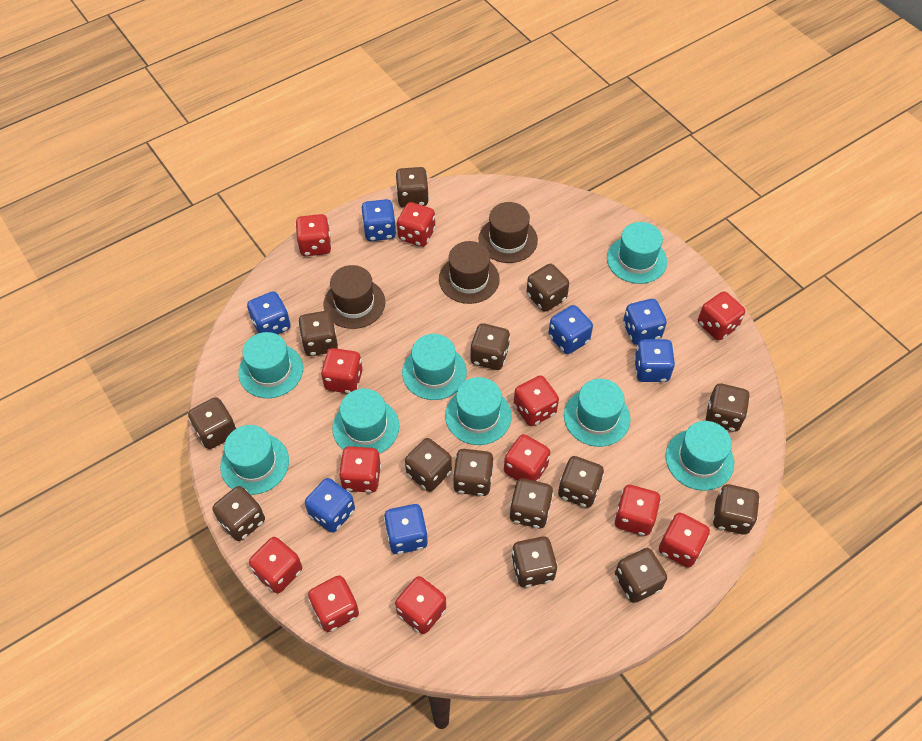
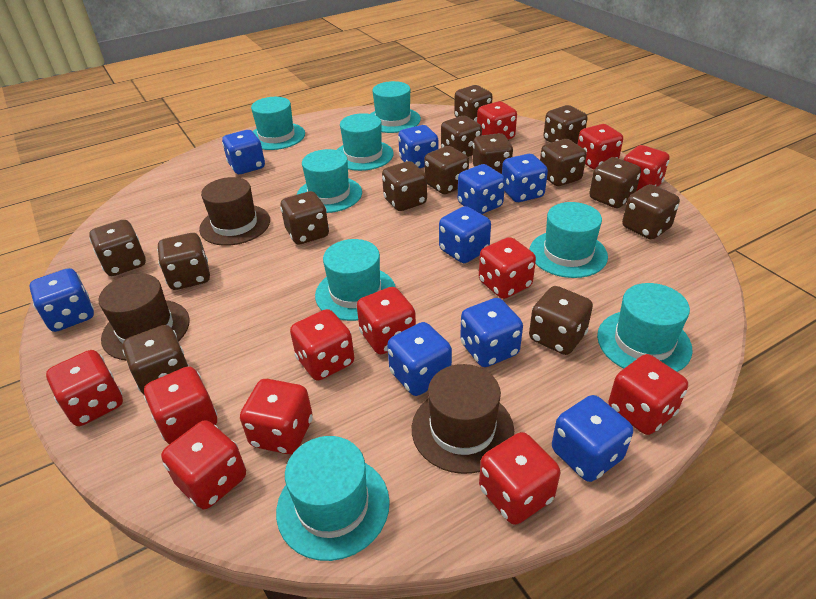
blue dice: [247,291,291,335] [305,478,355,533] [362,199,396,241] [384,504,428,554] [548,305,593,354] [623,299,667,345] [634,339,675,382] = 7 -> [29,268,94,332] [222,130,265,174] [387,322,452,396] [398,125,439,168] [439,206,491,263] [458,164,505,214] [460,298,523,367] [502,154,548,202] [552,395,633,482] = 9

